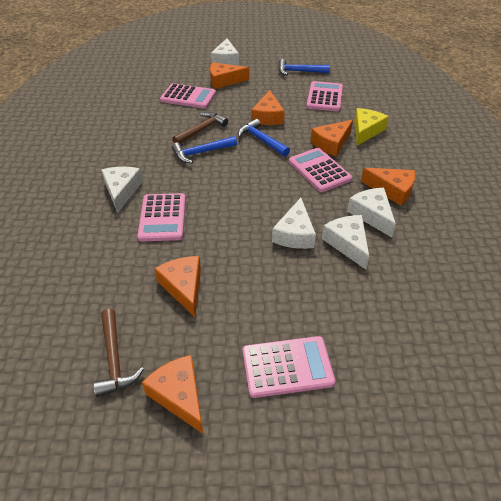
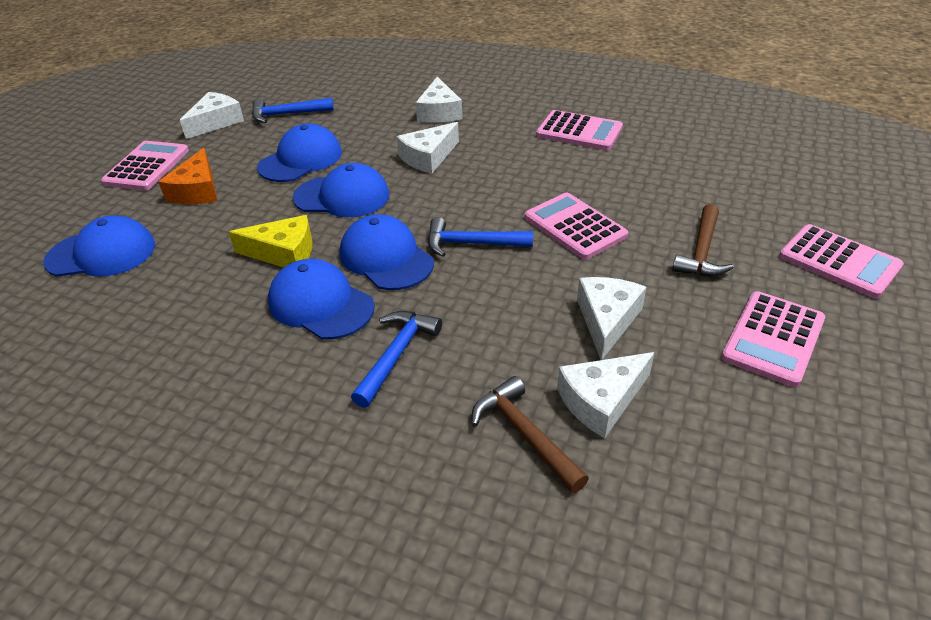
blue cap: none = 0 -> [43,216,155,277] [257,124,342,182] [268,259,375,339] [293,163,389,217] [340,214,434,290] = 5
orange cheese: [142,355,203,434] [154,256,201,317] [210,62,249,89] [251,90,285,125] [311,120,353,156] [361,168,415,206] = 6 -> [158,148,217,204] = 1

